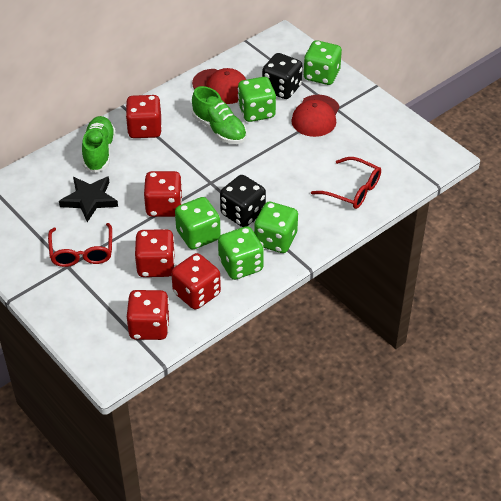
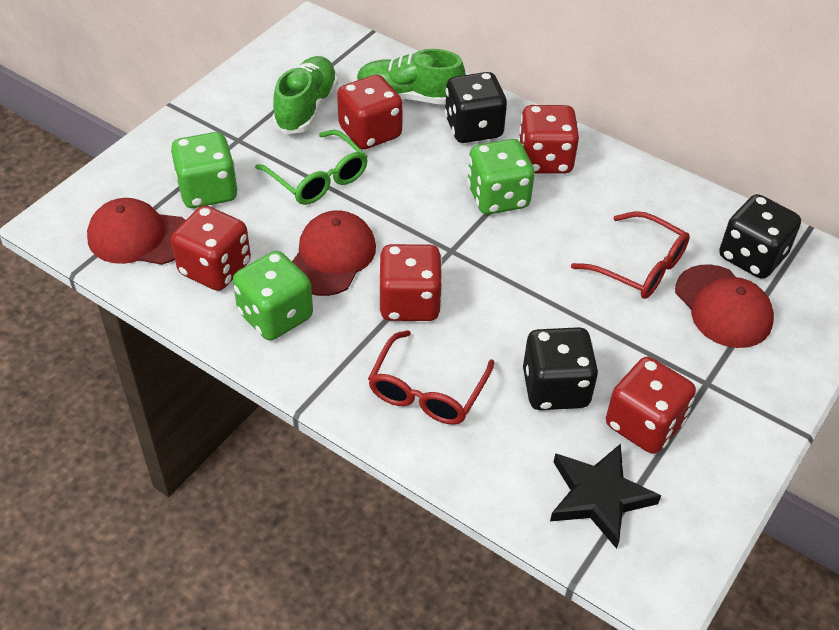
black dice: [220,175,266,227] [262,53,303,99] = 2 -> [444,72,507,143] [523,327,599,410] [719,194,801,279] = 3
green dice: [175,197,221,249] [218,226,264,280] [238,77,276,122] [254,202,298,253] [303,40,342,85] = 5 -> [171,132,238,208] [233,251,313,340] [467,139,535,214] = 3
green glasses: none = 0 -> [255,130,368,205] = 1
red cap: [192,68,246,104] [291,95,340,137] = 2 -> [87,198,185,265] [292,210,376,296] [675,264,774,348] = 3

